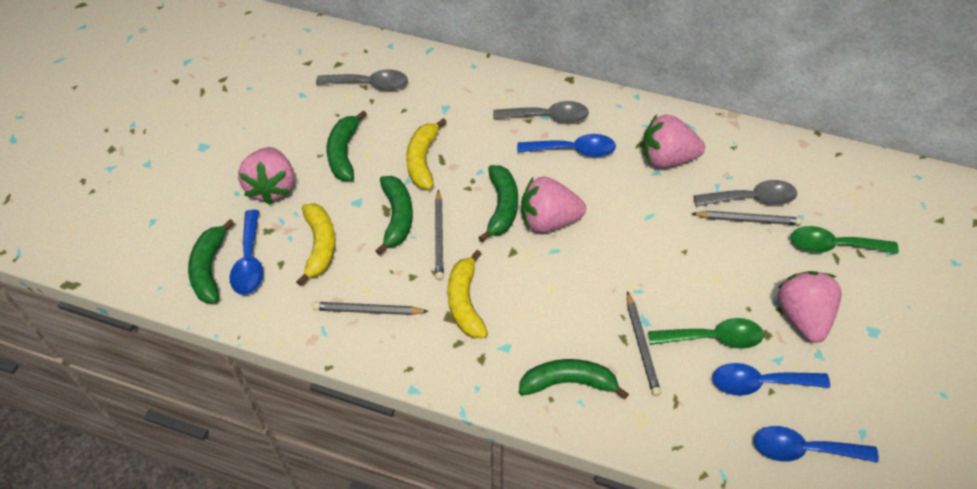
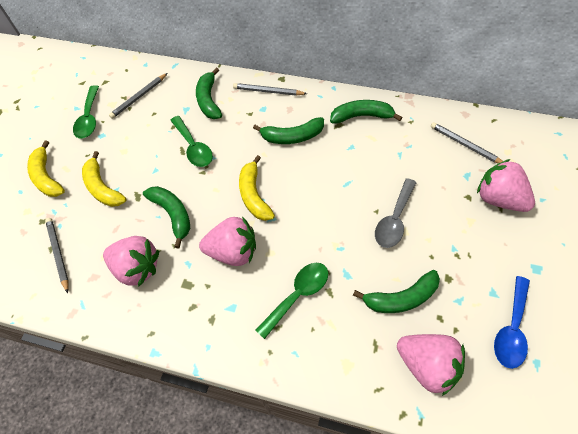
blue spoon: [230,210,263,295] [517,134,616,157] [713,363,830,396] [754,426,879,463] = 4 -> [494,276,530,369] = 1
green spoon: [648,318,764,349] [791,226,899,254] = 2 -> [73,85,99,139] [170,116,213,167] [255,263,328,339] = 3
grey spoon: [316,69,408,91] [493,101,589,123] [693,180,797,207] = 3 -> [375,178,417,248] = 1

